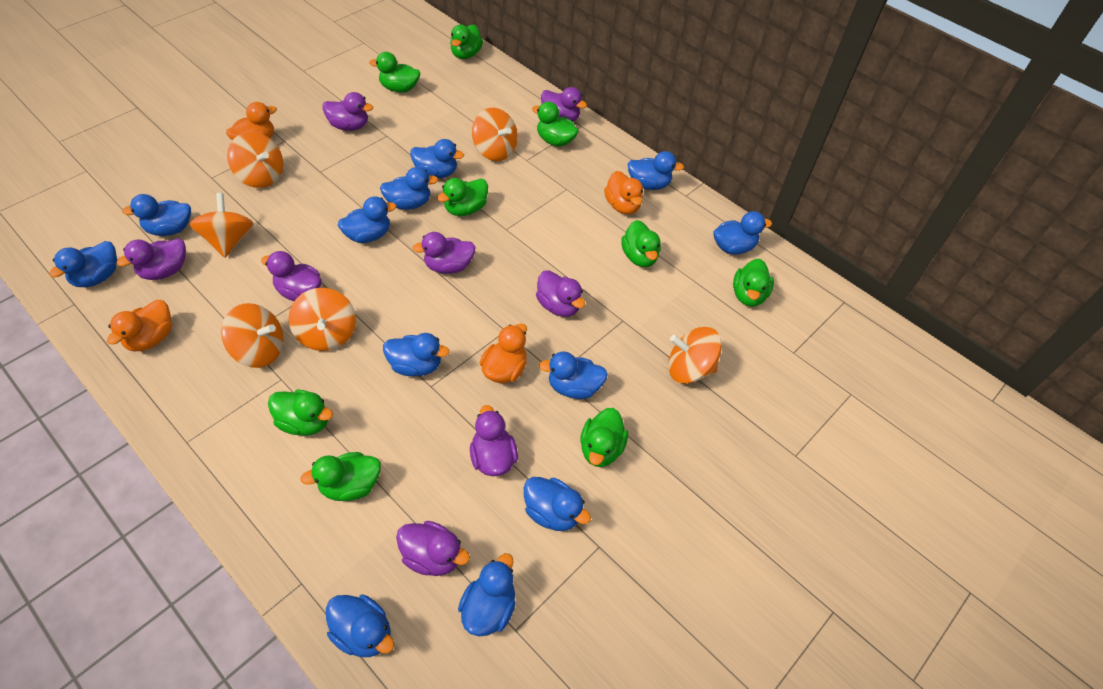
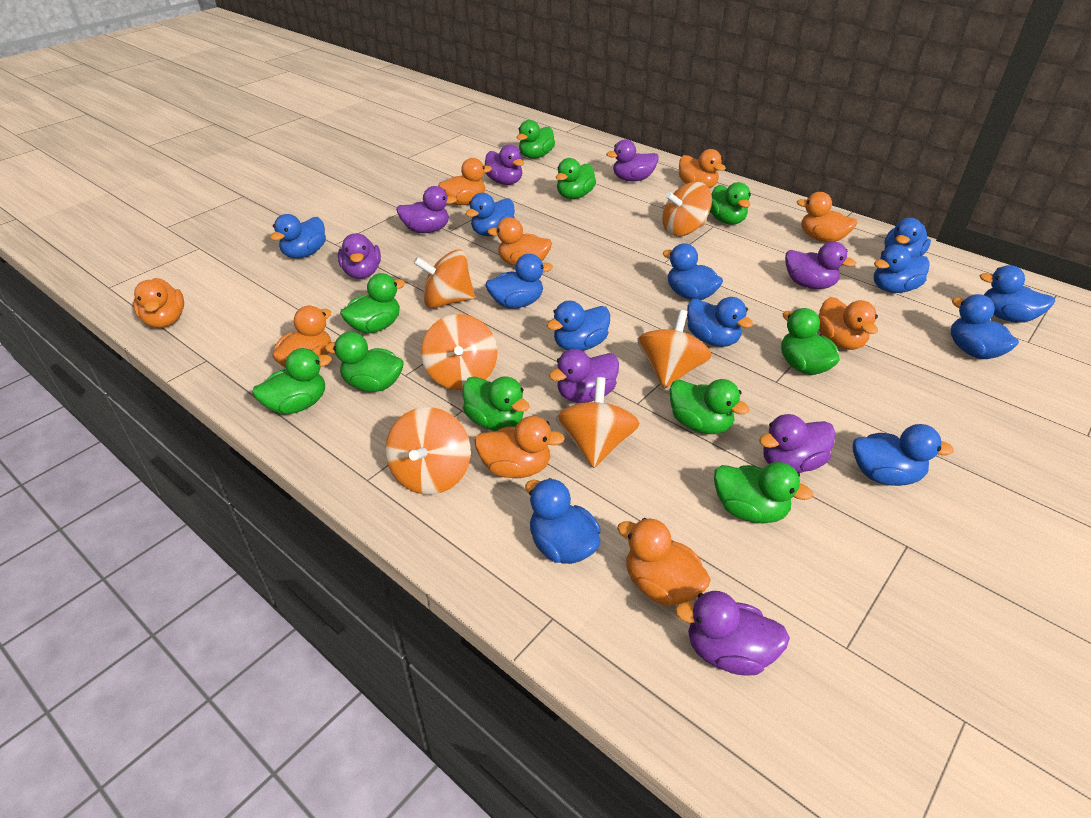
green duck: [268,389,333,436] [300,452,381,501] [369,52,420,93] [437,178,488,216] [450,24,483,59] [532,101,579,147] [580,408,628,467] [621,220,661,267] [733,259,774,307] = 9 -> [252,348,332,415] [325,332,404,392] [340,273,405,333] [463,376,530,431] [517,120,555,159] [556,158,596,199] [670,379,750,434] [710,182,751,225] [714,462,813,524] [781,308,840,375] = 10
orange duck: [107,300,172,352] [226,102,277,140] [480,323,527,383] [604,171,643,214] = 4 -> [133,278,184,328] [272,306,332,368] [438,158,492,205] [474,416,565,478] [488,217,552,266] [617,518,711,606] [679,149,726,188] [797,192,857,243] [818,297,878,350] = 9

